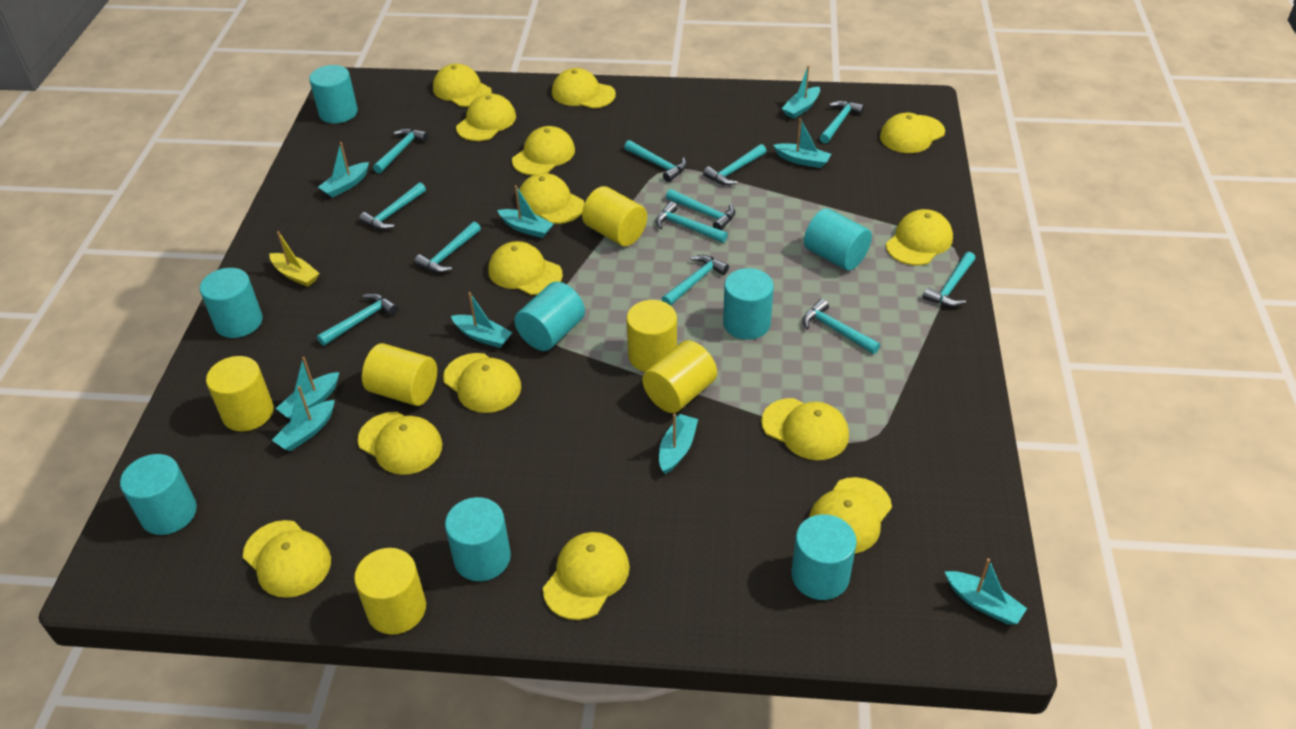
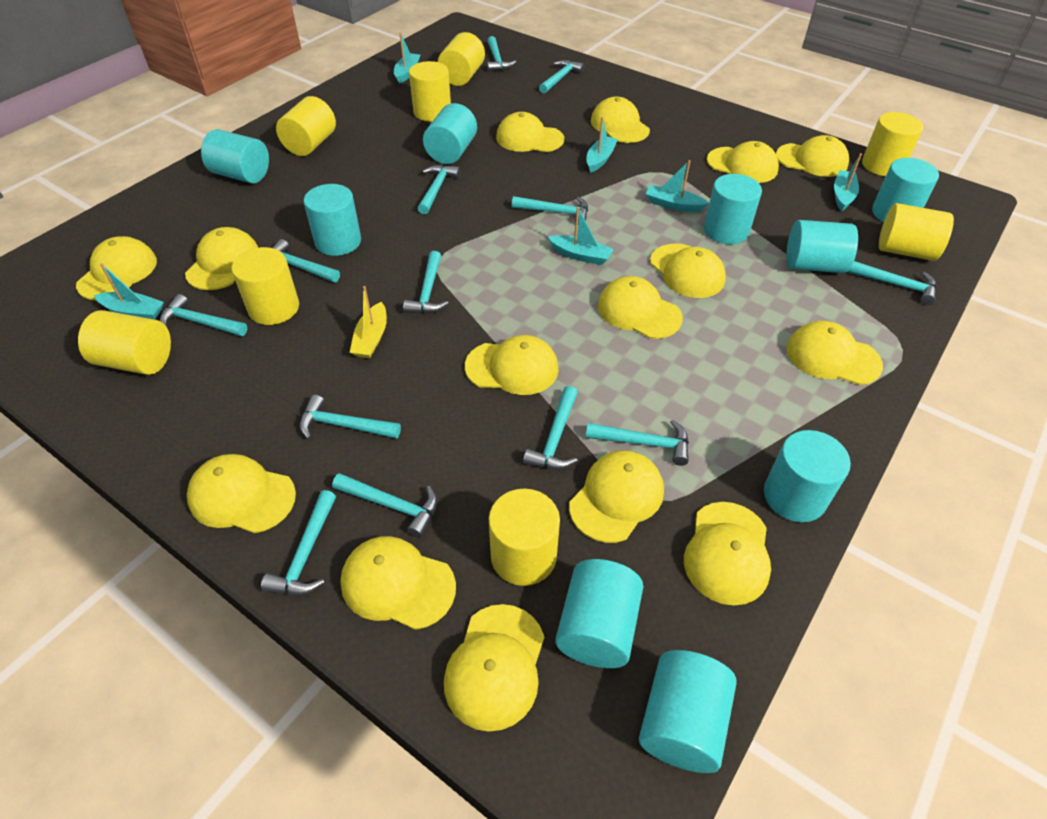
turquoise boat: [272,386,335,451] [276,357,339,419] [318,142,369,198] [451,292,513,348] [497,185,553,238] [659,413,698,474] [773,118,831,168] [781,65,820,119] [944,558,1027,625] = 9 -> [94,263,164,320] [394,32,420,84] [548,207,613,265] [586,117,618,173] [646,160,709,212] [834,153,862,211] = 6
turquoise cylinder: [120,454,197,535] [200,268,263,338] [309,65,358,123] [445,497,511,581] [514,282,585,351] [723,268,774,340] [792,514,857,600] [804,208,872,271] = 8 -> [201,129,269,184] [304,184,361,256] [423,103,477,164] [555,559,643,668] [639,650,737,773] [704,174,762,244] [764,430,851,522] [786,220,858,273] [872,158,939,222] = 9
turquoise hammer: [317,293,398,346] [359,183,426,230] [373,128,428,173] [414,221,481,273] [624,140,687,182] [656,201,728,243] [662,255,729,306] [666,189,735,230] [703,144,766,185] [803,299,880,354] [820,100,864,143] [923,252,976,307] = 12 -> [160,294,247,336] [261,490,336,595] [272,239,340,282] [300,395,401,439] [332,473,438,538] [403,251,449,314] [418,165,460,214] [487,36,516,72] [512,196,588,223] [523,386,578,469] [539,60,585,94] [586,420,689,466] [848,261,937,305] = 13
yellow cap: [243,520,331,598] [358,412,442,475] [433,64,492,107] [443,353,521,413] [456,93,516,141] [489,241,563,295] [512,126,575,176] [518,173,585,224] [543,532,630,620] [552,68,616,109] [761,398,849,460] [809,477,892,554] [880,113,945,153] [886,209,953,266] = 14 -> [76,236,157,301] [185,227,259,290] [187,454,296,533] [340,536,456,630] [444,604,544,732] [465,335,559,395] [496,112,564,152] [569,450,664,543] [591,96,650,143] [598,276,683,339] [650,244,726,298] [684,502,771,606] [707,141,779,183] [776,135,849,177] [787,321,883,385] = 15
yellow cylinder: [206,356,274,431] [354,548,426,635] [362,343,437,406] [582,186,647,246] [626,300,677,372] [642,340,717,413] = 6 -> [78,310,171,375] [232,247,299,325] [276,96,336,156] [409,61,451,122] [438,32,485,86] [489,489,560,586] [862,112,923,176] [879,203,954,261] = 8

